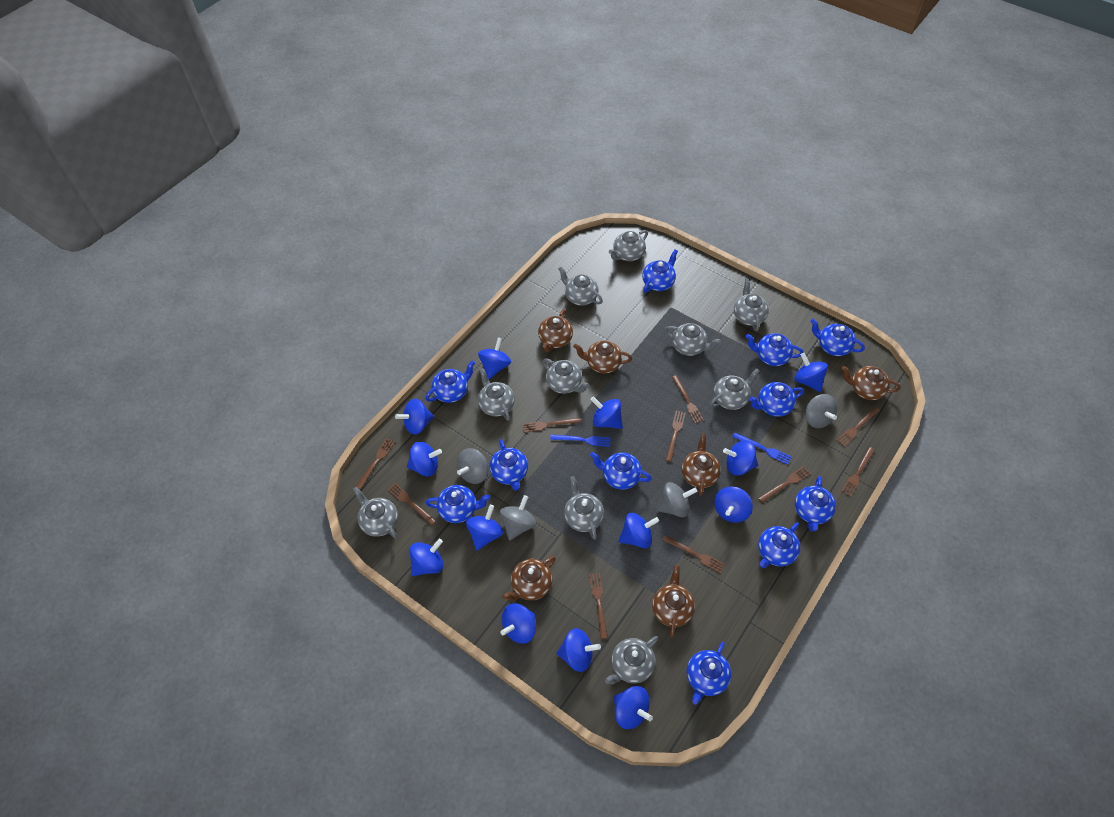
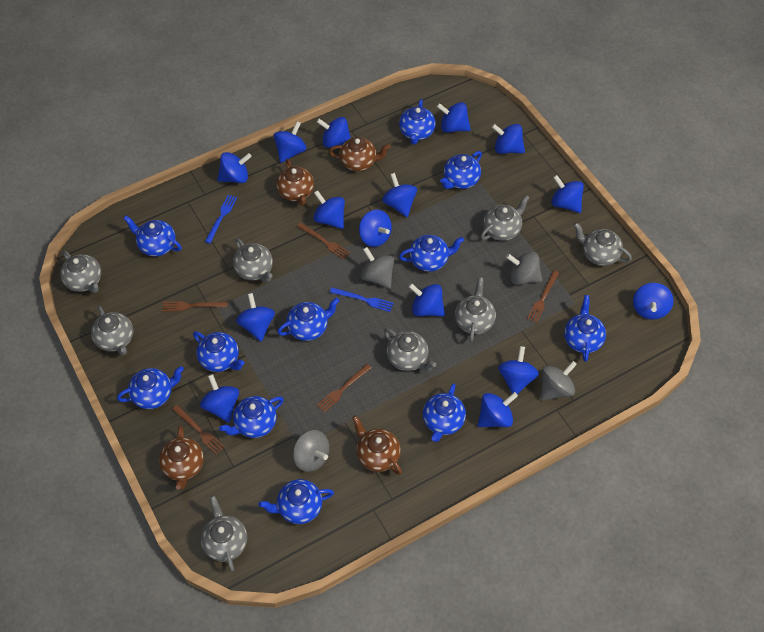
blue spinning top: [395,399,434,435] [407,442,442,476] [409,539,444,576] [466,505,503,550] [478,337,511,379] [501,604,536,644] [556,628,601,672] [590,396,623,429] [614,686,653,729] [619,513,659,548] [714,486,753,523] [723,440,758,476] [794,353,828,392] = 13 -> [200,374,239,423] [217,152,252,183] [236,293,275,342] [273,121,307,163] [313,190,345,229] [316,117,351,148] [359,210,392,247] [382,173,417,217] [408,283,445,316] [436,102,471,133] [478,392,518,427] [492,124,525,154] [498,346,539,394] [551,175,584,213] [633,283,674,320] = 15
brown fork: [356,438,395,489] [387,483,436,525] [522,418,582,433] [589,573,608,639] [663,535,725,573] [665,410,686,462] [672,375,704,424] [758,466,811,503] [836,407,880,446] [841,447,875,497] = 10 -> [162,301,228,312] [172,405,225,455] [297,222,350,260] [317,364,372,413] [527,271,559,323] = 5
brown teapot: [502,556,556,601] [538,309,573,352] [573,340,632,374] [652,565,695,637] [682,433,721,496] [841,366,901,400] = 6 -> [159,426,204,490] [276,159,314,206] [329,137,391,171] [352,416,402,475] = 4
grey teapot: [353,487,398,538] [478,368,515,421] [543,358,589,394] [558,267,603,306] [564,476,604,540] [605,636,658,684] [609,230,648,261] [664,323,721,356] [710,369,760,410] [734,279,769,331] = 10 -> [60,250,101,293] [91,306,133,355] [201,495,247,572] [233,238,273,282] [384,328,436,371] [455,277,496,342] [481,195,530,241] [573,222,632,266] = 8

